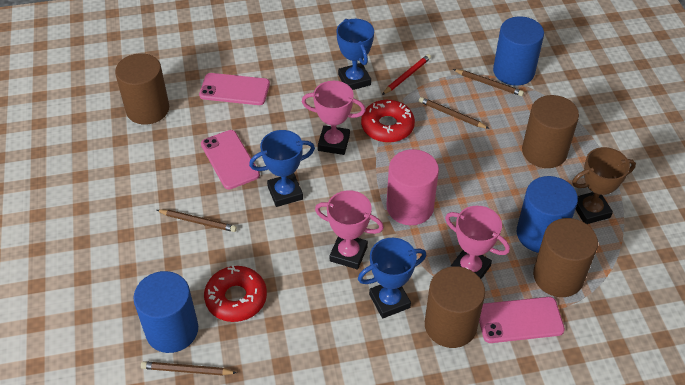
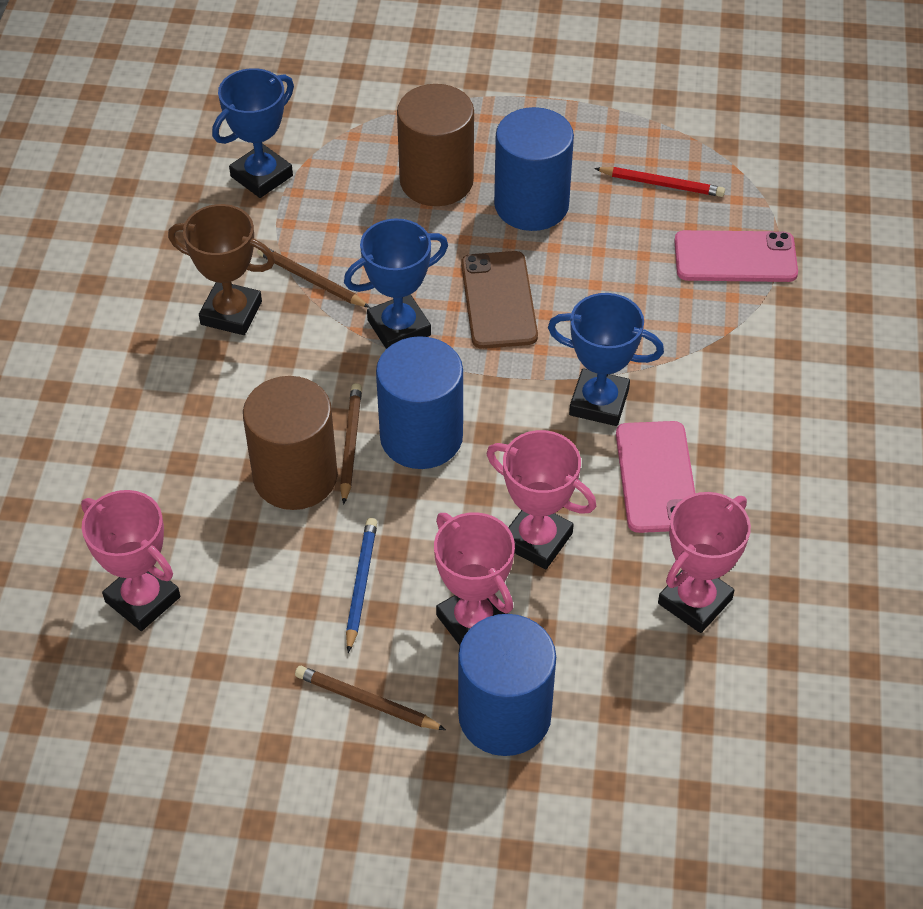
blue pencil: none = 0 -> [346,518,377,653] = 1
brown cylinder: [115,53,169,124] [425,266,485,348] [522,95,579,168] [533,218,598,297] = 4 -> [243,376,338,510] [397,84,474,206] = 2
brown pencil: [141,361,237,376] [157,210,237,232] [419,97,489,129] [453,69,524,96] = 4 -> [257,249,370,308] [295,666,446,730] [340,383,362,505] = 3
brown phone: none = 0 -> [461,251,538,349] = 1
pink cylinder: [386,149,439,225] = 1 -> none = 0
pink phone: [199,73,270,105] [201,130,260,190] [479,297,565,343] = 3 -> [616,421,695,533] [674,230,798,282] = 2
pink trophy: [302,81,366,155] [315,190,384,269] [445,206,510,279] = 3 -> [81,490,180,631] [434,512,515,646] [487,430,596,569] [658,492,751,633] = 4
red donut: [204,265,267,322] [361,100,415,143] = 2 -> none = 0

